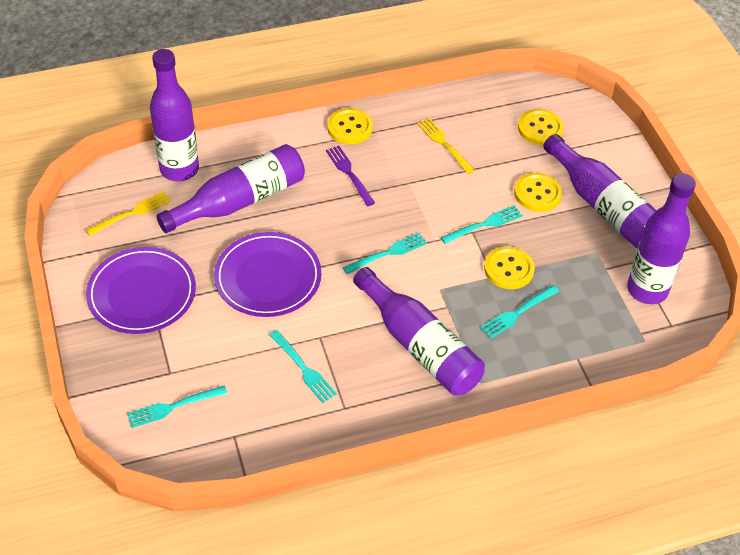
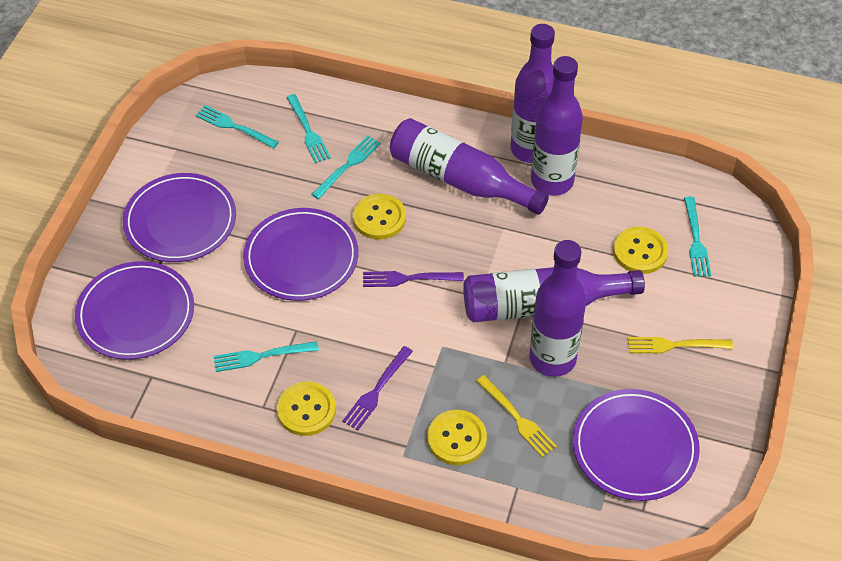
purple fork: [326,146,375,206] = 1 -> [342,346,413,430] [363,271,464,287] = 2
purple plate: [86,247,196,334] [214,232,321,317] = 2 -> [75,261,194,360] [123,173,236,262] [243,208,358,301] [573,389,700,501] = 4

